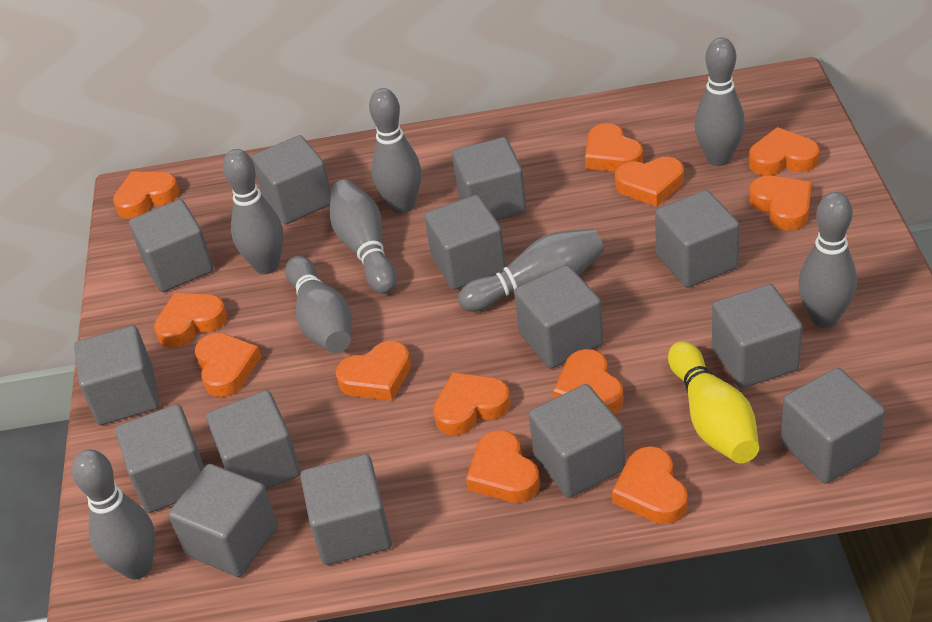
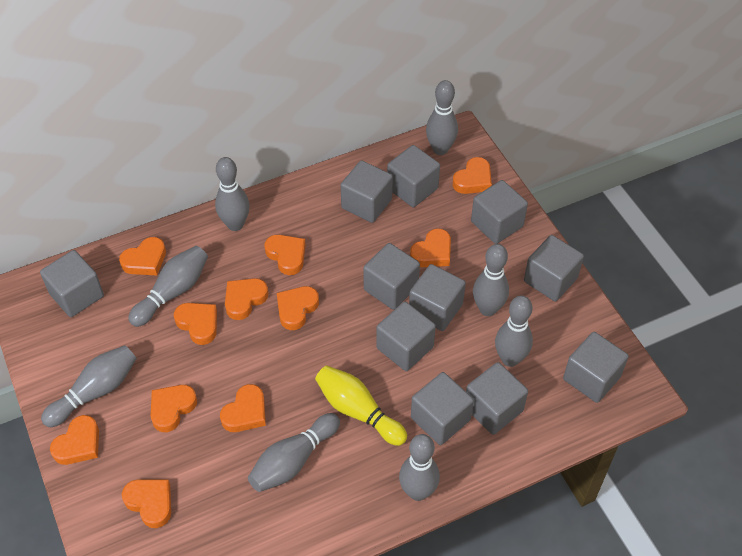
grey cube: [74,325,160,425] [115,404,204,513] [129,199,214,292] [168,464,278,577] [206,390,301,489] [252,135,331,225] [300,454,392,565] [424,195,506,290] [452,137,526,220] [514,265,603,368] [529,384,626,498] [655,190,740,288] [712,284,803,388] [781,368,885,484] = 14 -> [40,250,104,317] [341,160,393,223] [363,243,420,310] [376,302,436,371] [387,145,440,207] [409,264,466,331] [411,372,474,445] [466,362,528,435] [471,180,528,244] [524,235,584,301] [563,332,629,403] = 11
orange heart: [113,171,179,219] [154,293,227,348] [195,333,261,397] [335,341,411,401] [433,372,511,435] [466,430,540,503] [553,349,624,414] [585,123,643,172] [612,446,688,524] [615,157,684,207] [749,127,819,176] [750,176,812,230] = 12 -> [50,415,99,465] [119,237,166,276] [122,479,171,528] [151,385,197,432] [174,303,217,345] [220,384,266,432] [225,278,268,320] [265,235,306,275] [277,286,319,330] [410,228,451,267] [453,157,492,194] = 11

